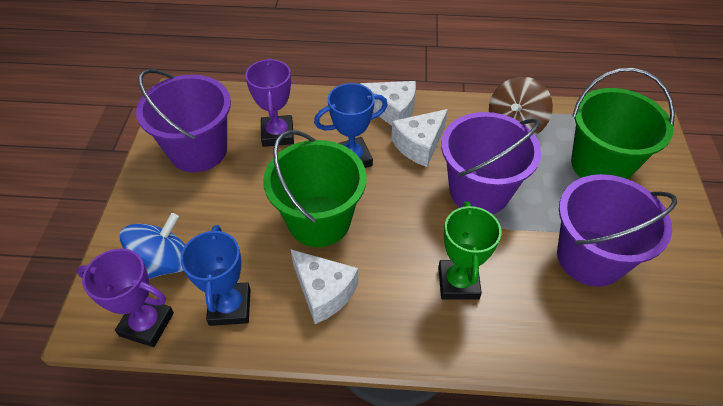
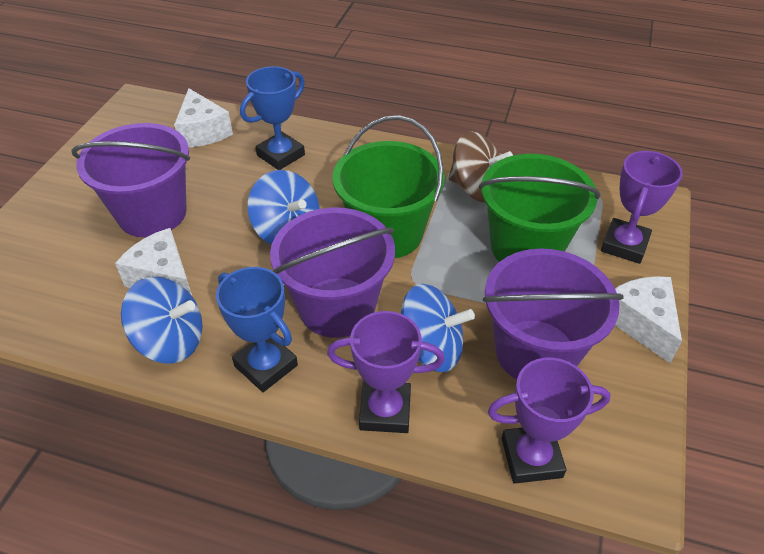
blue spinning top: [120,213,185,279] = 1 -> [121,277,203,364] [248,170,320,245] [400,284,475,372] = 3
green trophy: [438,201,501,300] = 1 -> none = 0
purple trophy: [77,249,174,347] [245,58,294,147] = 2 -> [327,311,445,433] [488,358,611,484] [601,151,683,264] = 3

